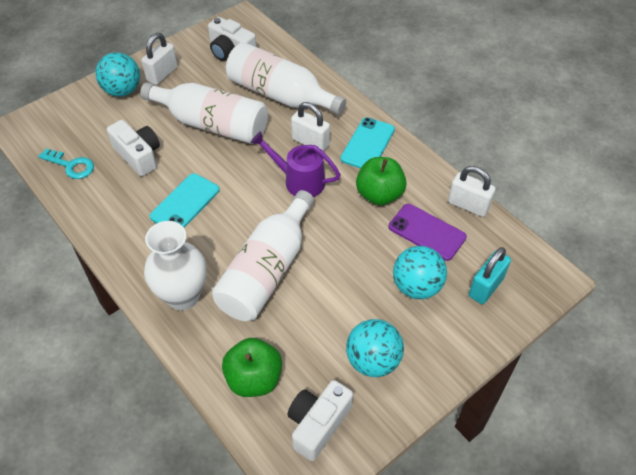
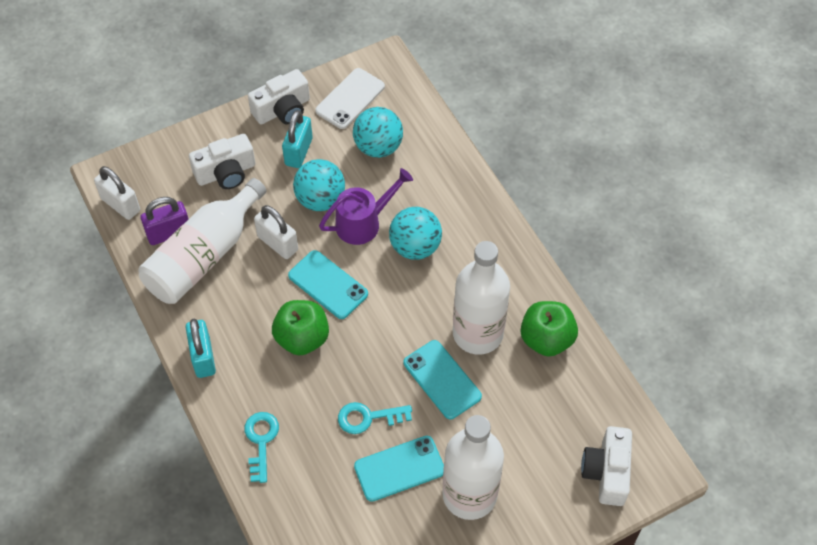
purple padlock: none = 0 -> [141,197,189,245] = 1
purple phone: [389,204,467,261] = 1 -> none = 0
turquoise key: [38,148,94,179] = 1 -> [244,412,279,483] [338,402,412,434] = 2
turquoise padlock: [469,247,511,304] = 1 -> [186,319,216,378] [282,110,313,168] = 2
turquoise phone: [150,173,220,228] [341,117,395,169] = 2 -> [288,250,368,319] [354,436,444,502] [404,340,482,419] = 3
white padlock: [141,33,178,85] [291,102,330,152] [448,166,495,217] = 3 -> [94,166,140,220] [254,205,298,259] = 2
white phone: none = 0 -> [315,68,385,129] = 1
white vase: [144,221,206,310] = 1 -> none = 0

